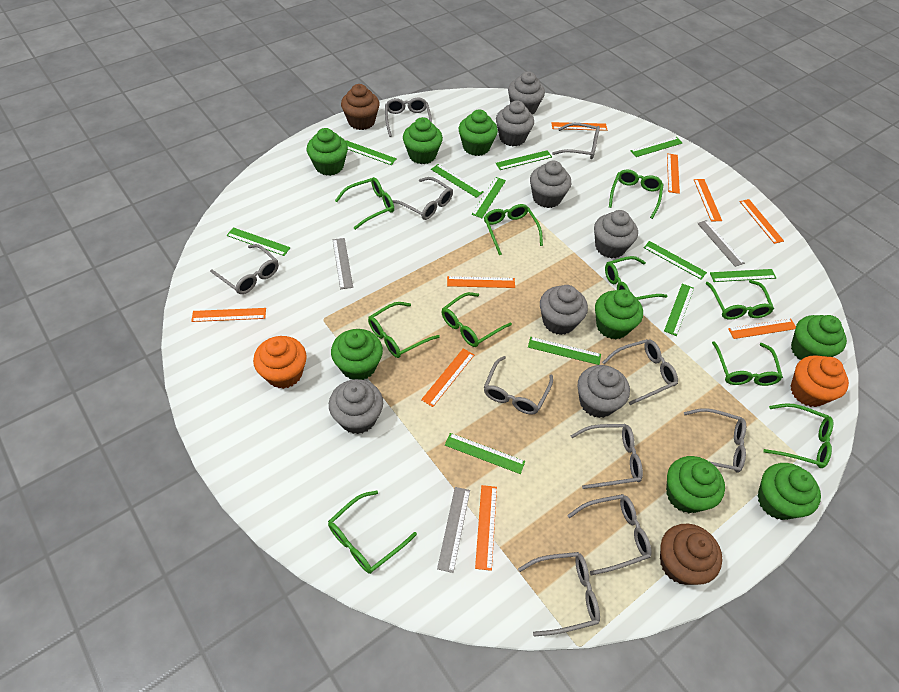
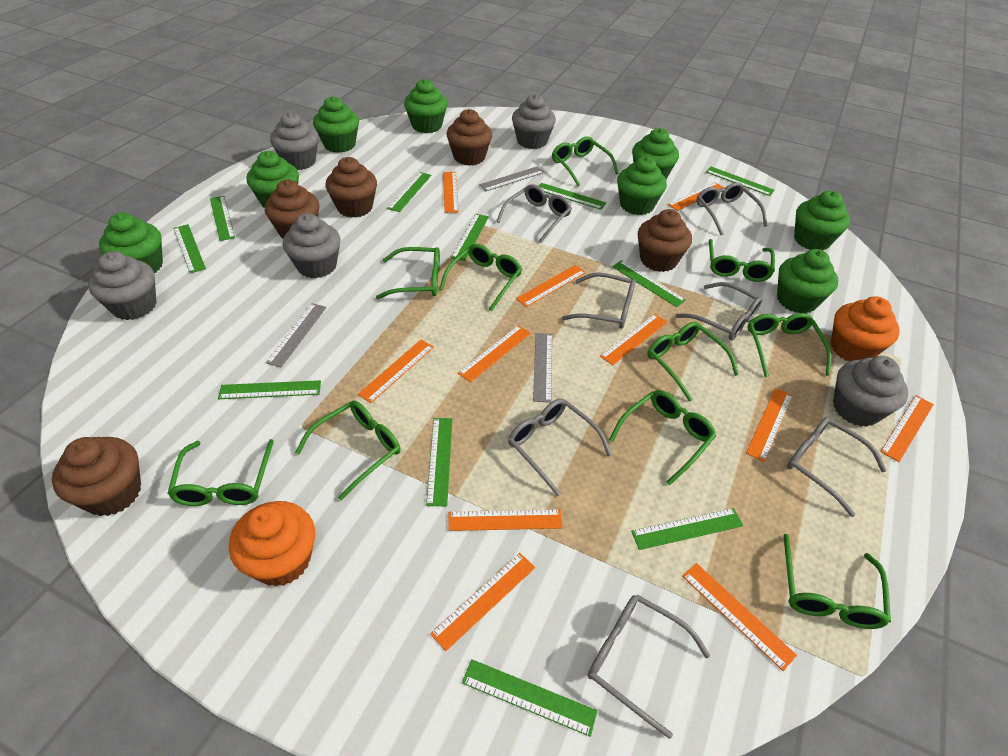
brown cupcake: [341,84,380,130] [660,524,722,585] = 2 -> [52,437,141,516] [265,180,319,238] [325,157,377,218] [446,109,492,166] [638,209,692,272] = 5
grey cupcake: [329,379,383,434] [496,100,534,147] [508,71,545,114] [530,160,571,208] [540,285,588,335] [578,365,630,418] [594,210,638,258] = 7 -> [88,251,157,320] [270,112,318,170] [283,213,340,278] [512,94,556,149] [833,356,908,427] = 5
grey glasses: [210,244,279,294] [385,97,432,137] [392,177,453,220] [484,356,553,415] [518,552,600,637] [552,123,600,159] [567,494,652,575] [571,424,643,489] [602,339,678,405] [684,408,746,473] = 10 -> [496,184,572,243] [508,398,612,496] [562,272,636,329] [588,594,711,739] [676,282,763,340] [696,182,767,235] [787,417,887,517] = 7
orange ruler: [191,308,266,322] [421,348,474,407] [447,276,515,288] [475,485,497,571] [551,122,607,131] [667,153,680,194] [694,179,722,221] [728,318,796,339] [740,199,784,244] = 9 -> [357,340,434,403] [430,553,535,651] [443,172,459,213] [448,509,563,531] [458,325,531,382] [516,265,586,307] [600,314,667,365] [668,182,724,211] [682,563,797,671] [746,388,793,462] [880,395,934,462] = 11

